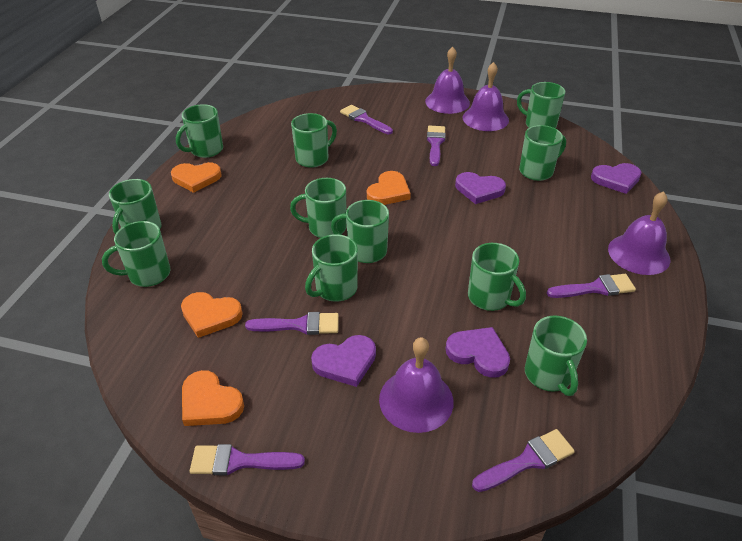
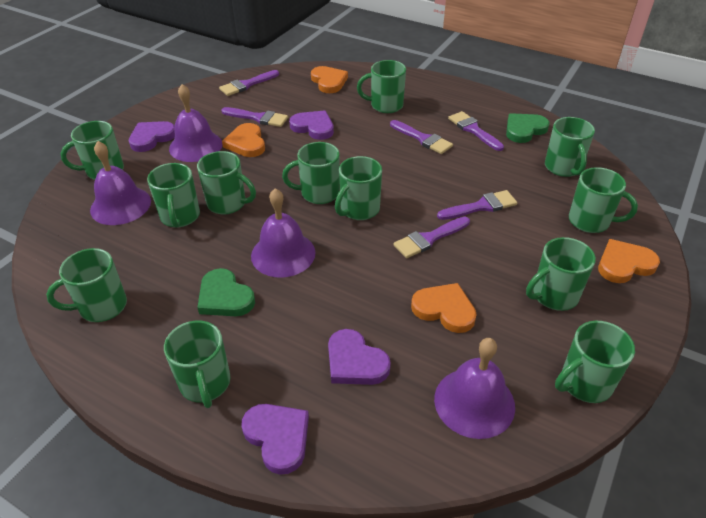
green heart: none = 0 -> [197,268,255,316] [506,113,550,143] = 2
green mug: [102,221,170,287] [109,179,161,234] [176,104,223,158] [290,178,347,238] [291,113,337,168] [305,234,358,302] [331,200,389,263] [468,243,526,311] [517,82,565,128] [519,125,566,181] [525,315,587,396] = 11 -> [46,248,127,322] [61,121,124,180] [147,163,200,228] [164,321,230,408] [197,151,256,215] [282,142,340,204] [335,156,382,220] [357,60,406,113] [526,237,596,311] [545,117,595,177] [555,321,635,403] [569,167,638,233] = 12

